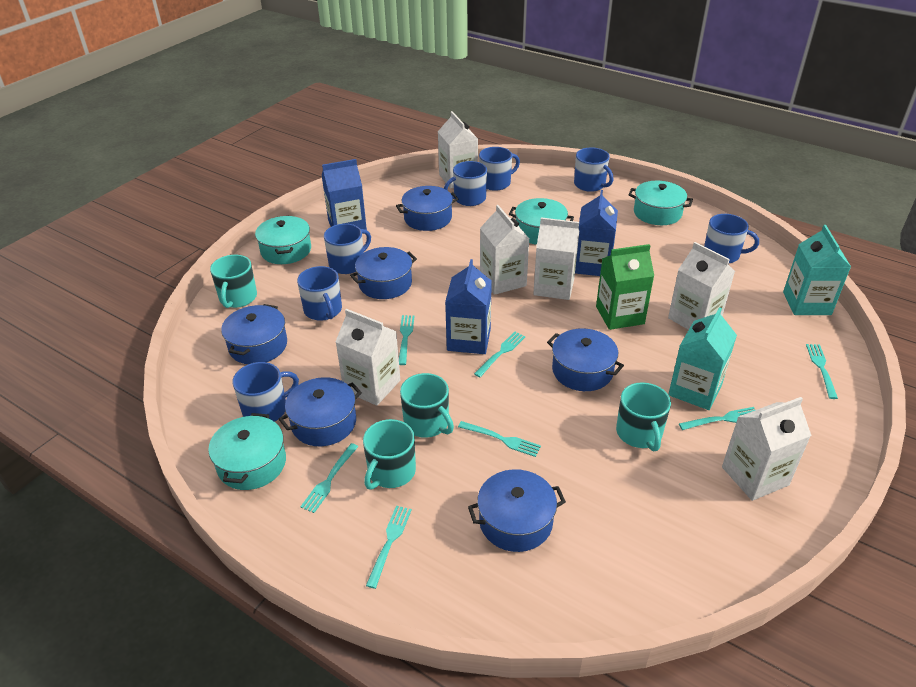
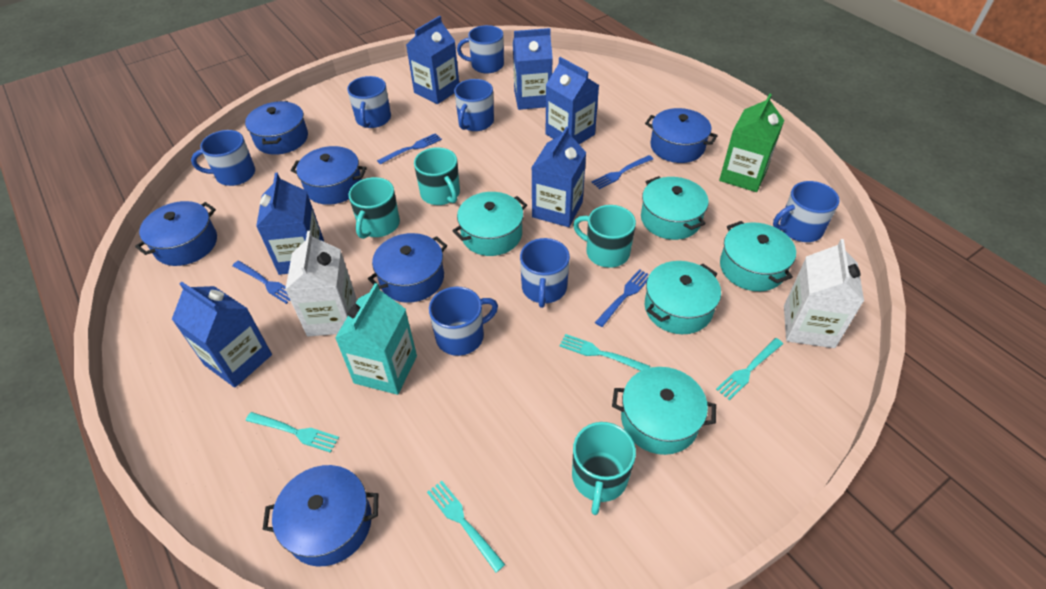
blue carton: [322,159,367,230] [445,259,492,354] [575,190,618,276] = 3 -> [172,282,272,388] [256,172,324,275] [406,16,459,104] [513,28,553,110] [531,126,587,227] [546,57,599,144] = 6
blue fork: none = 0 -> [232,261,291,304] [377,133,442,165] [592,155,653,189] [595,269,649,327] = 4
turquoise carton: [668,307,737,410] [783,225,851,315] = 2 -> [335,283,417,395] = 1
turquoise fork: [300,443,359,513] [366,506,412,589] [399,315,415,365] [458,421,541,457] [474,332,525,377] [679,407,755,430] [806,344,838,399] = 7 -> [246,412,339,453] [427,481,505,573] [560,334,651,371] [716,338,783,400] = 4
turquoise pot: [208,413,286,490] [255,216,311,264] [509,198,574,245] [629,181,693,225] = 4 -> [452,192,527,256] [612,367,716,455] [641,176,709,240] [645,261,721,334] [720,221,796,291] = 5
white carton: [335,309,400,406] [438,111,478,189] [480,205,529,295] [533,218,579,300] [668,242,735,330] [722,397,812,501] = 6 -> [285,231,356,336] [784,239,864,348] = 2

